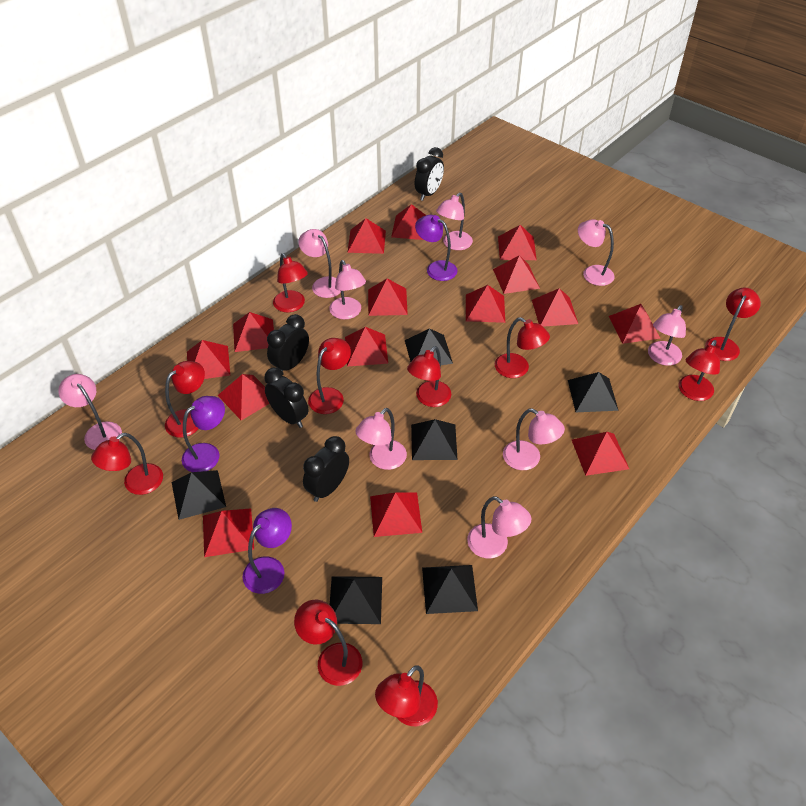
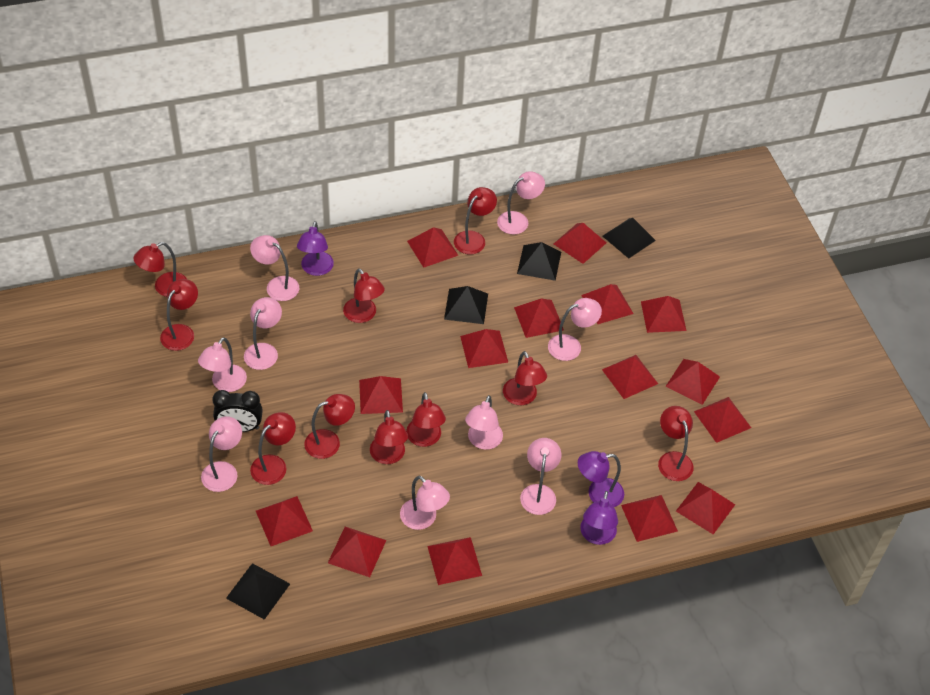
black clock: [264,368,308,428] [267,314,309,372] [303,436,349,502] [415,147,444,201] = 4 -> [212,390,263,432] = 1
black pyramid: [172,470,226,520] [330,576,382,624] [405,328,453,365] [411,419,458,460] [422,565,478,614] [568,372,619,412] = 6 -> [226,563,290,620] [444,286,488,324] [517,242,561,281] [603,218,656,258] = 4

